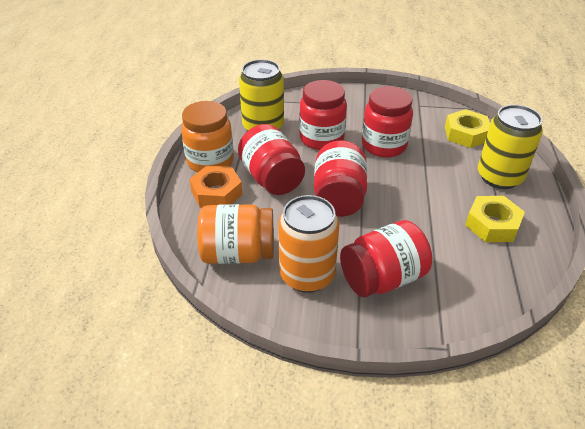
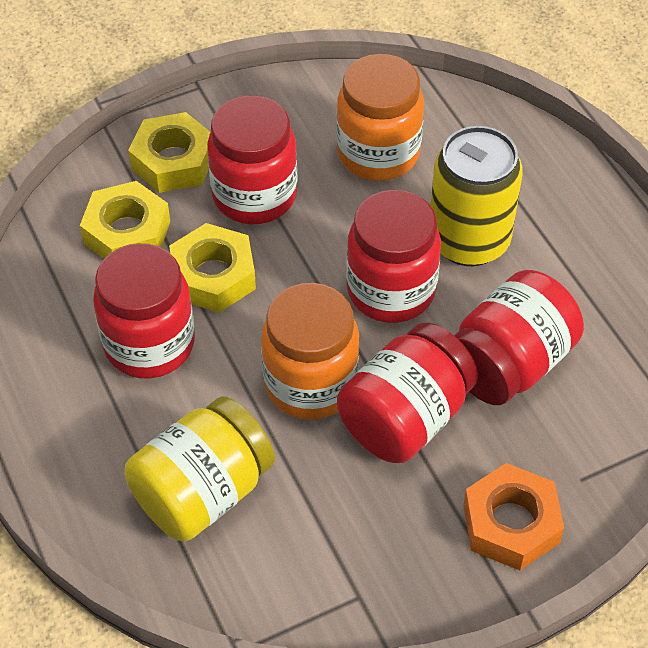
orange can: [278,195,339,293] = 1 -> none = 0
yellow can: [239,59,284,130] [478,105,543,189] = 2 -> [431,126,523,266] = 1
yellow jar: none = 0 -> [124,396,275,541] = 1
yellow nut: [445,109,490,148] [465,196,525,242] = 2 -> [80,181,170,259] [128,112,210,193] [169,223,256,313] = 3

